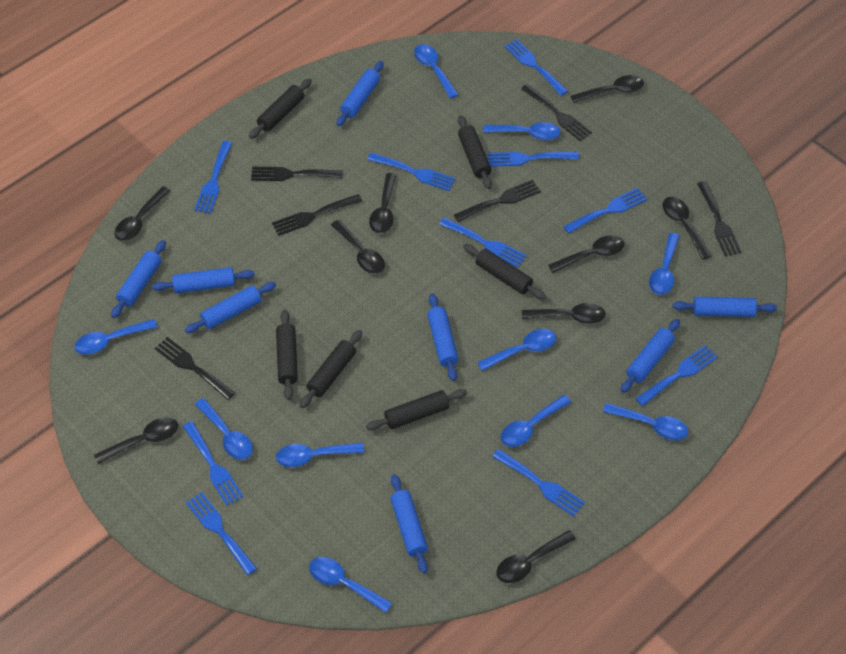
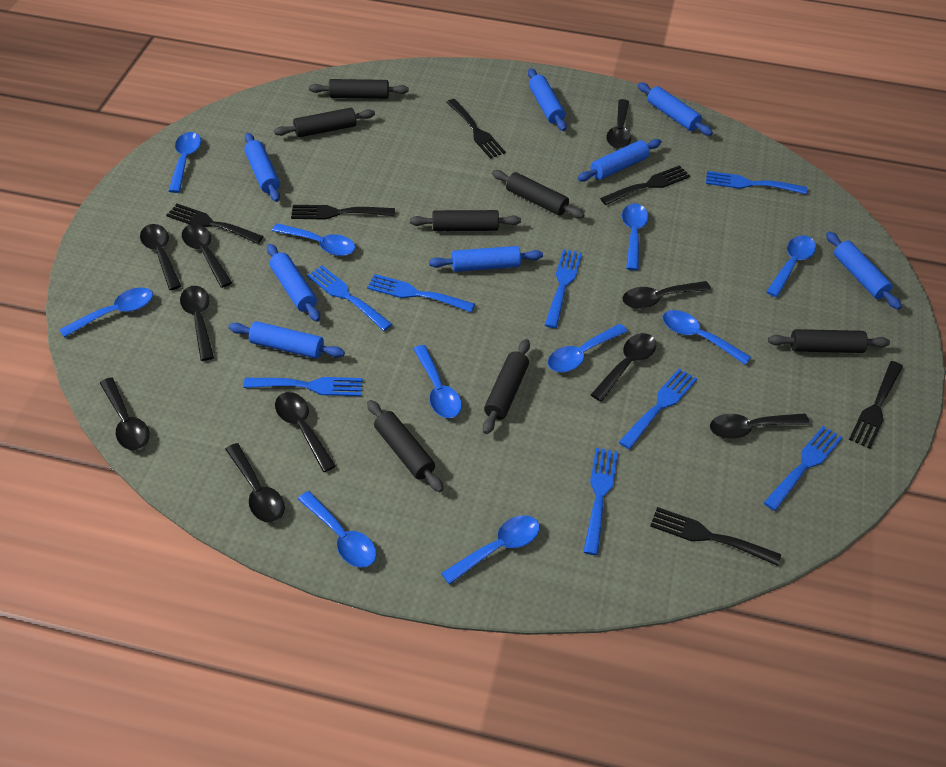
black rolling pin: [249,78,312,139] [276,310,298,400] [300,330,362,408] [366,389,467,431] [458,115,492,189] [463,244,546,300] = 6 -> [274,108,375,137] [309,79,409,99] [367,400,444,492] [410,210,521,231] [483,339,530,434] [492,170,584,218] [768,329,890,353] = 7
black spoon: [94,417,178,464] [114,186,170,241] [331,220,385,274] [369,173,396,233] [497,530,576,583] [522,303,606,324] [548,235,625,273] [571,75,644,103] [663,197,712,260] = 9 -> [100,377,149,450] [140,224,181,290] [180,286,214,361] [182,224,232,288] [225,443,285,523] [275,392,336,472] [591,333,656,402] [607,99,631,149] [622,281,711,309] [710,413,810,439] = 10
blue fork: [183,421,243,506] [186,492,257,575] [194,141,232,214] [367,152,456,191] [439,217,527,268] [488,152,579,167] [492,449,585,517] [504,39,568,96] [563,188,647,234] [635,345,718,406] = 10 -> [243,377,363,396] [307,266,392,331] [367,274,475,312] [545,249,582,328] [583,448,618,555] [619,368,697,449] [706,171,807,194] [764,426,843,511] = 8

